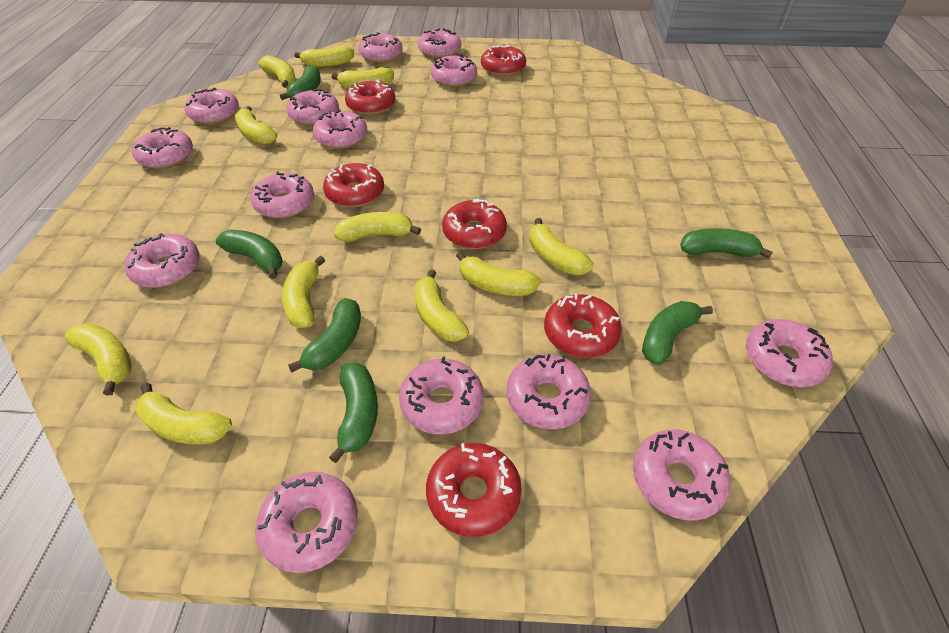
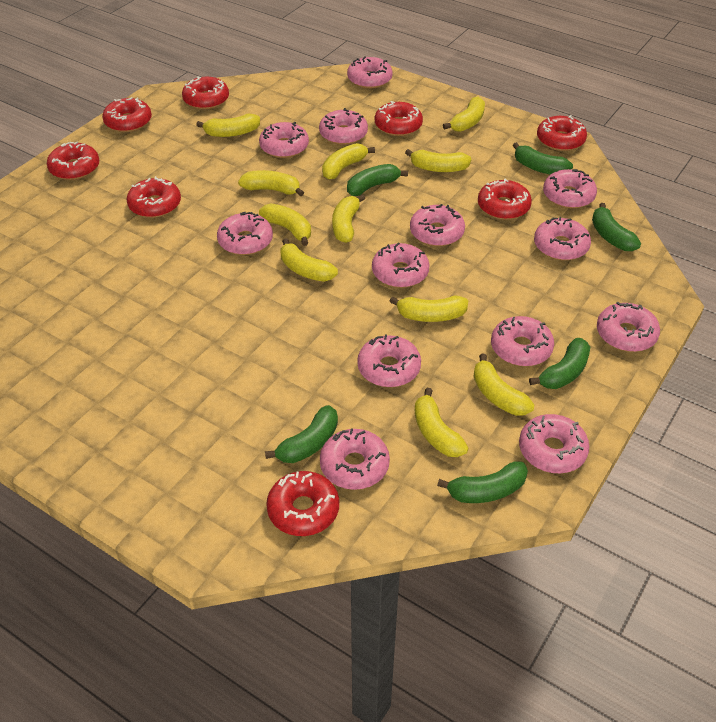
pink donut: [125,233,200,288] [132,127,193,169] [185,87,239,124] [251,171,314,218] [255,472,358,573] [287,89,339,125] [313,110,367,149] [358,32,403,63] [399,357,484,434] [418,28,461,58] [431,54,477,87] [506,354,591,429] [633,429,731,521] [746,319,833,387] = 14 -> [217,212,273,255] [259,122,309,158] [319,108,368,145] [320,429,390,490] [347,56,393,89] [357,335,421,387] [372,243,430,288] [410,204,465,246] [491,316,554,366] [519,414,589,473] [534,217,591,261] [543,169,597,209] [597,302,660,352] = 13
red donut: [323,163,384,207] [345,79,395,115] [426,443,522,537] [442,199,507,249] [481,45,526,76] [544,293,622,358] = 6 -> [47,141,99,180] [102,97,152,132] [126,176,181,218] [182,76,229,109] [266,471,339,536] [375,101,423,136] [478,179,532,220] [537,115,587,151] = 8

